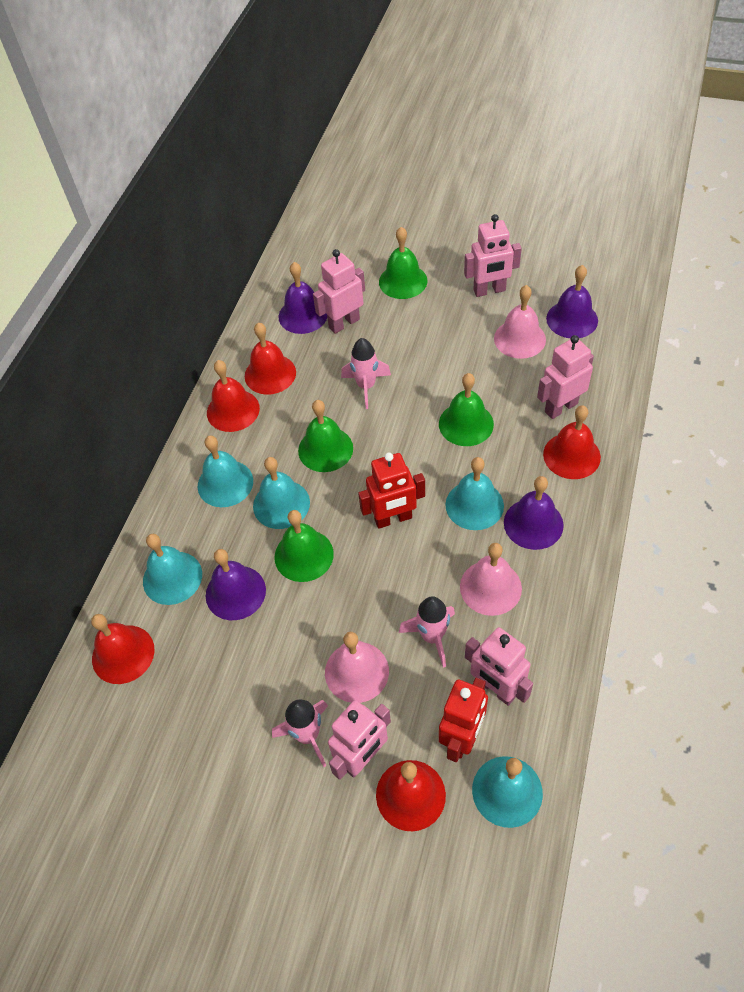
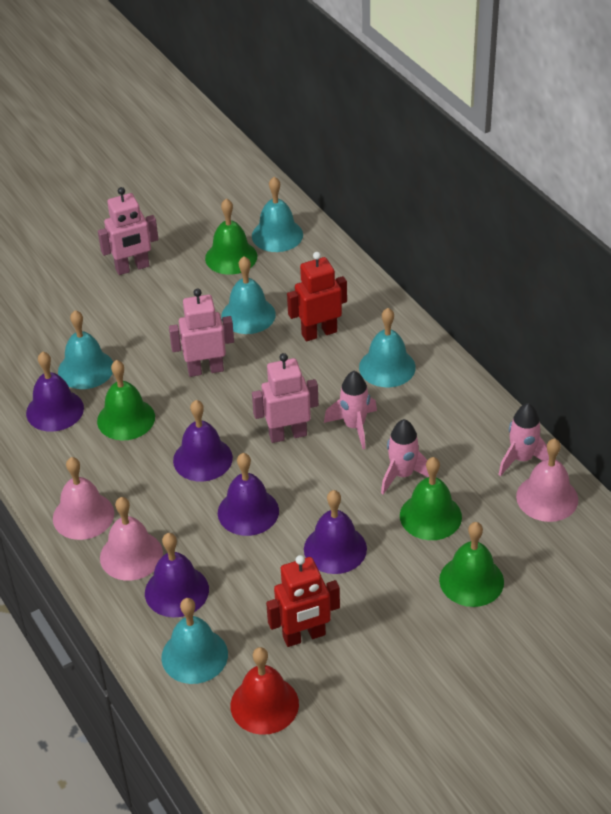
pink robot: [313,249,365,334] [328,700,391,780] [464,214,522,297] [465,627,533,706] [537,335,594,419] = 5 -> [98,187,158,275] [169,289,234,377] [252,353,319,443] = 3
purple bell: [206,549,266,620] [279,262,327,334] [504,476,564,550] [546,265,598,338] = 4 -> [26,351,84,432] [145,533,209,617] [173,400,233,482] [218,453,279,536] [304,490,367,574] = 5
red bell: [91,614,154,684] [207,360,260,432] [245,322,296,394] [376,760,446,831] [543,405,601,479] = 5 -> [231,647,299,735] = 1

